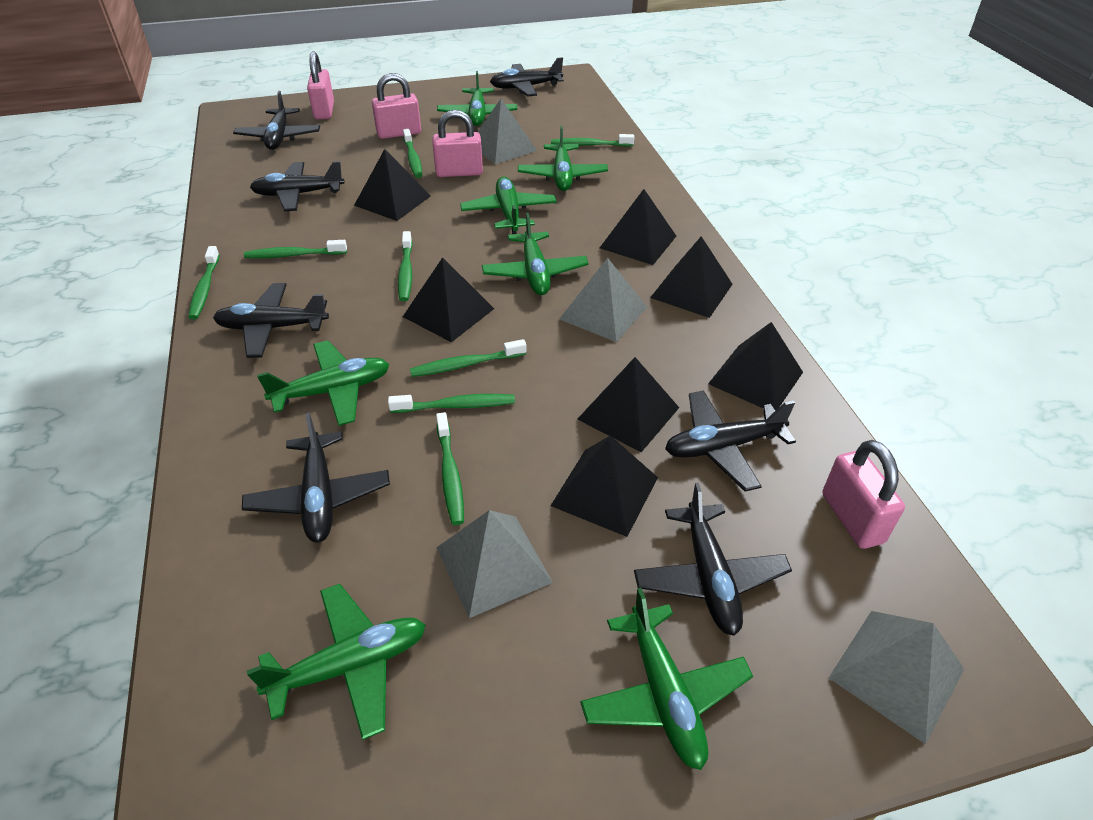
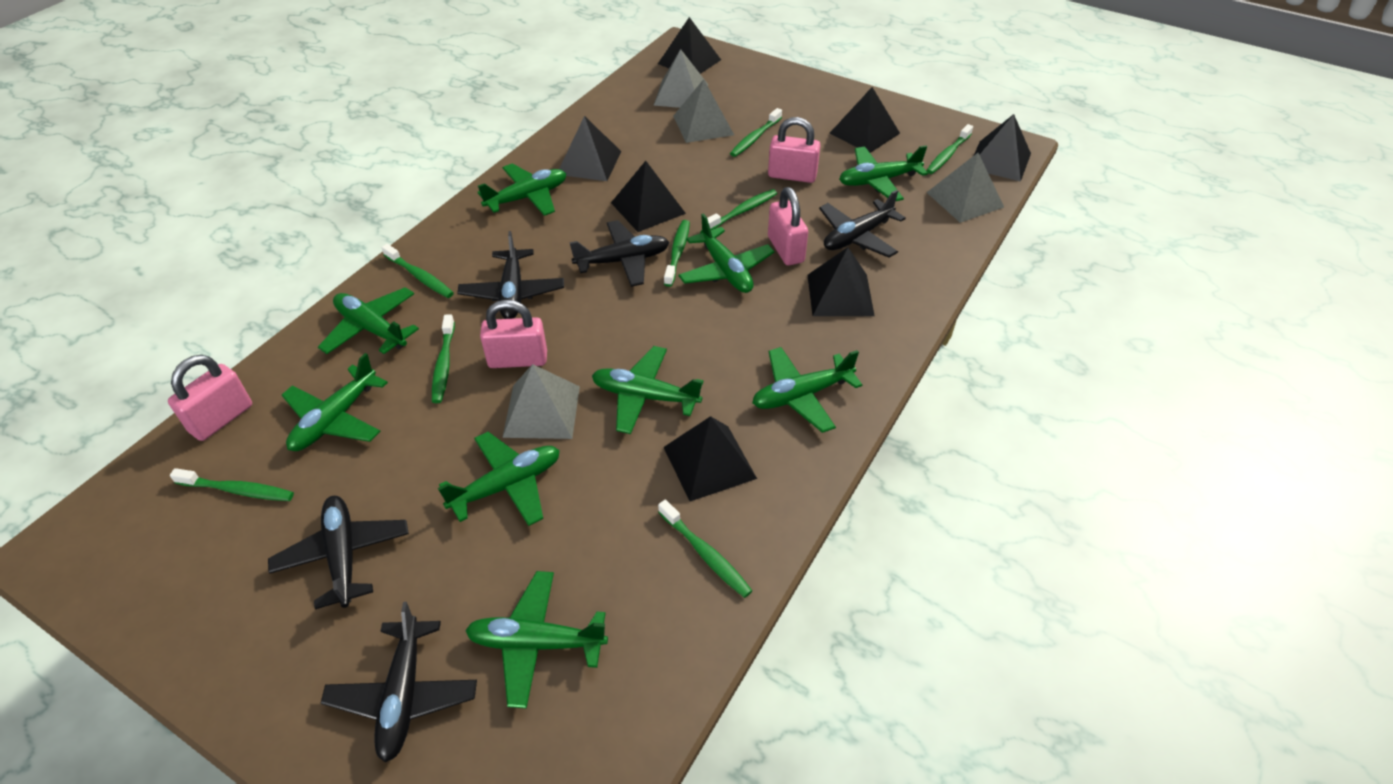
black plane: [213,283,329,358] [233,91,320,150] [242,412,390,543] [250,161,345,211] [490,57,563,96] [634,483,792,636] [665,390,796,492] = 7 -> [268,496,409,609] [321,602,477,763] [458,231,564,319] [569,220,669,287] [819,190,906,258] = 5
green plane: [247,584,426,740] [257,340,389,426] [437,71,517,126] [460,177,557,234] [482,213,589,295] [518,126,608,191] [580,588,753,770] = 7 -> [282,353,388,451] [318,287,419,354] [438,432,560,526] [465,571,608,709] [478,163,566,216] [592,346,703,434] [678,213,775,293] [752,347,862,433] [839,145,928,201] = 9

